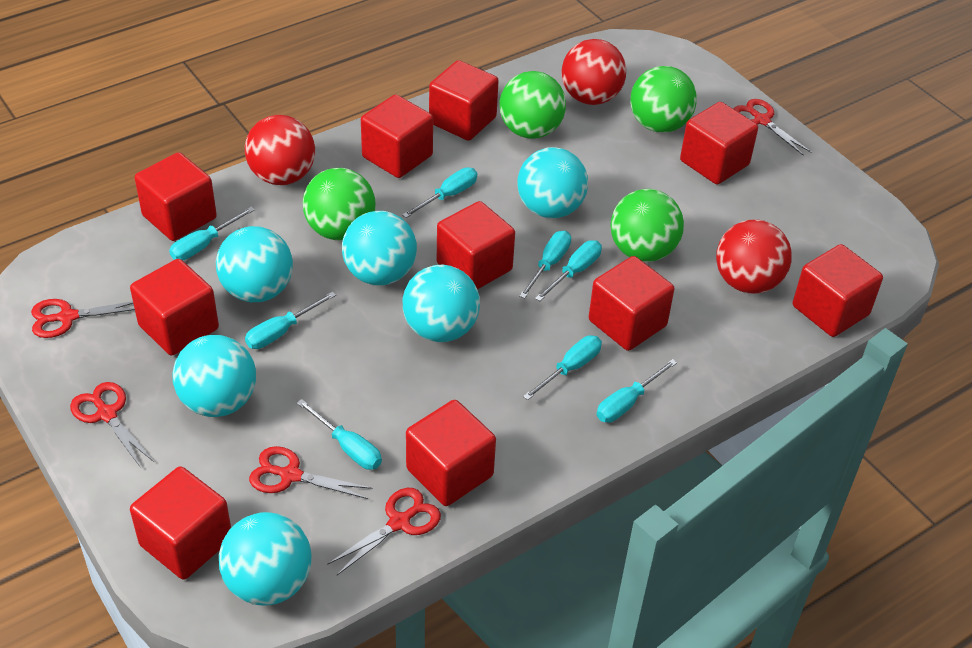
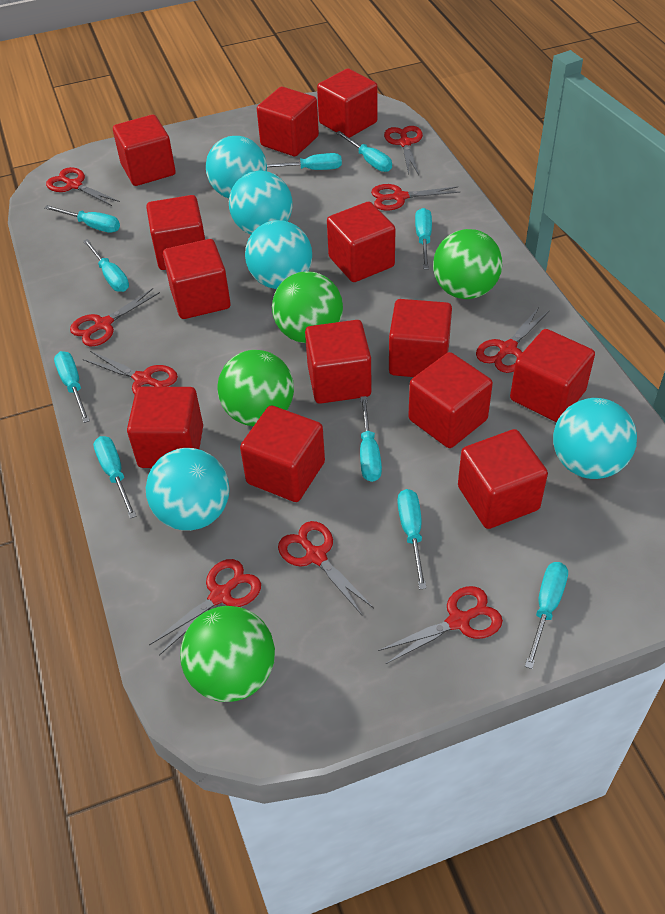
red ball: [245,115,315,185] [562,39,626,105] [716,219,792,294] = 3 -> none = 0
red cube: [130,259,219,355] [130,466,231,580] [135,152,217,241] [361,94,433,178] [406,400,496,506] [429,60,499,141] [437,201,515,289] [589,256,674,351] [680,102,758,184] [793,244,883,337] = 10 -> [113,115,176,186] [127,386,203,468] [146,195,205,270] [163,239,231,319] [240,405,325,502] [257,87,319,156] [305,320,371,404] [317,68,378,138] [327,202,396,282] [389,299,452,377] [408,352,493,448] [458,429,548,529] [510,329,595,422] = 13
red scissors: [31,299,135,338] [70,382,154,468] [249,446,373,499] [327,488,441,575] [733,99,812,156] = 5 -> [46,167,120,206] [70,288,160,346] [83,351,178,394] [149,559,261,656] [278,521,374,615] [371,184,460,211] [378,586,503,664] [384,126,423,175] [476,307,550,373] = 9
turquoise ball: [173,335,256,417] [216,226,293,302] [219,512,311,606] [342,211,417,286] [403,265,480,342] [518,147,588,219] = 6 -> [146,448,230,531] [206,136,267,198] [229,171,293,235] [245,220,312,289] [553,398,637,479] = 5
turquoise screwdriver: [169,207,255,260] [245,292,336,349] [297,399,382,470] [402,167,477,218] [519,231,571,298] [523,335,602,400] [535,240,602,301] [597,359,677,423] = 8 -> [44,205,120,233] [54,351,90,423] [83,239,129,292] [93,436,136,519] [267,153,342,170] [336,131,392,172] [360,396,382,482] [397,489,427,589] [415,208,432,269] [525,562,568,669] = 10

